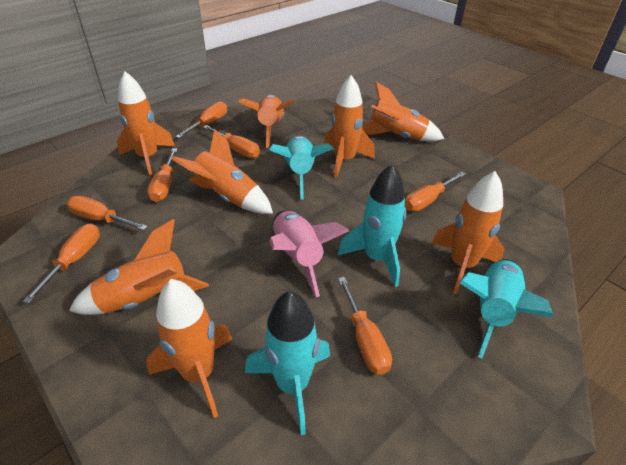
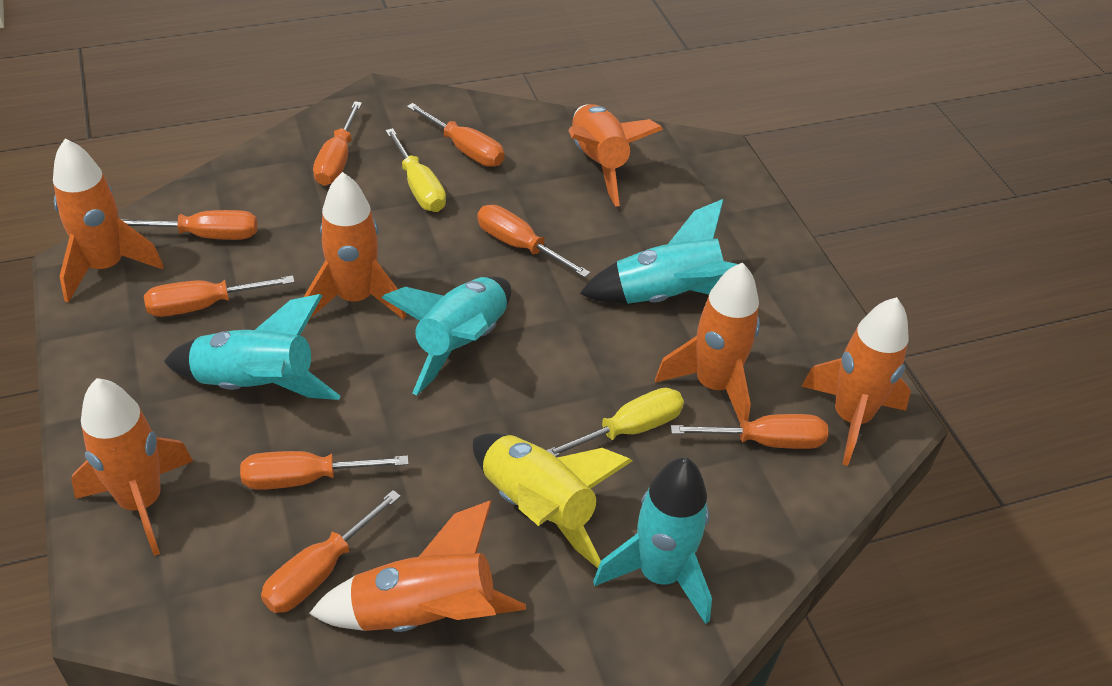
orange rocket: [69,219,209,315] [117,72,175,176] [146,279,232,418] [172,129,273,214] [239,95,294,148] [324,75,375,178] [362,82,444,142] [431,171,505,294] = 8 -> [53,138,164,303] [71,378,193,556] [304,172,406,320] [309,500,526,632] [569,104,663,207] [655,263,760,423] [801,297,911,466] = 7
orange screwdriver: [23,224,100,303] [67,196,148,230] [147,148,178,202] [175,102,227,138] [203,125,260,158] [338,277,392,375] [405,172,466,211] = 7 -> [121,210,257,240] [144,275,295,317] [240,451,409,490] [261,490,401,613] [313,101,362,186] [407,103,504,167] [477,205,590,278] [671,414,828,449] = 8
pink rocket: [270,211,349,297] = 1 -> none = 0
yellow rocket: none = 0 -> [473,433,632,568] = 1
yellow screwdriver: none = 0 -> [385,128,446,212] [546,388,684,457] = 2

